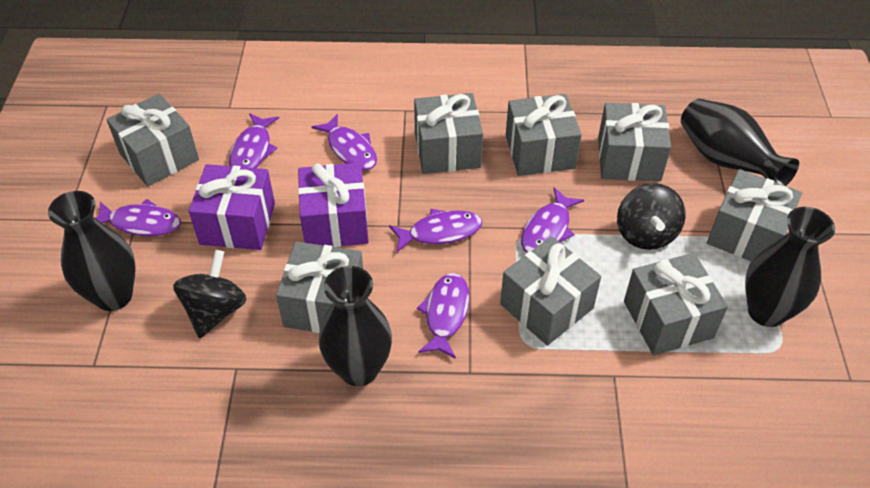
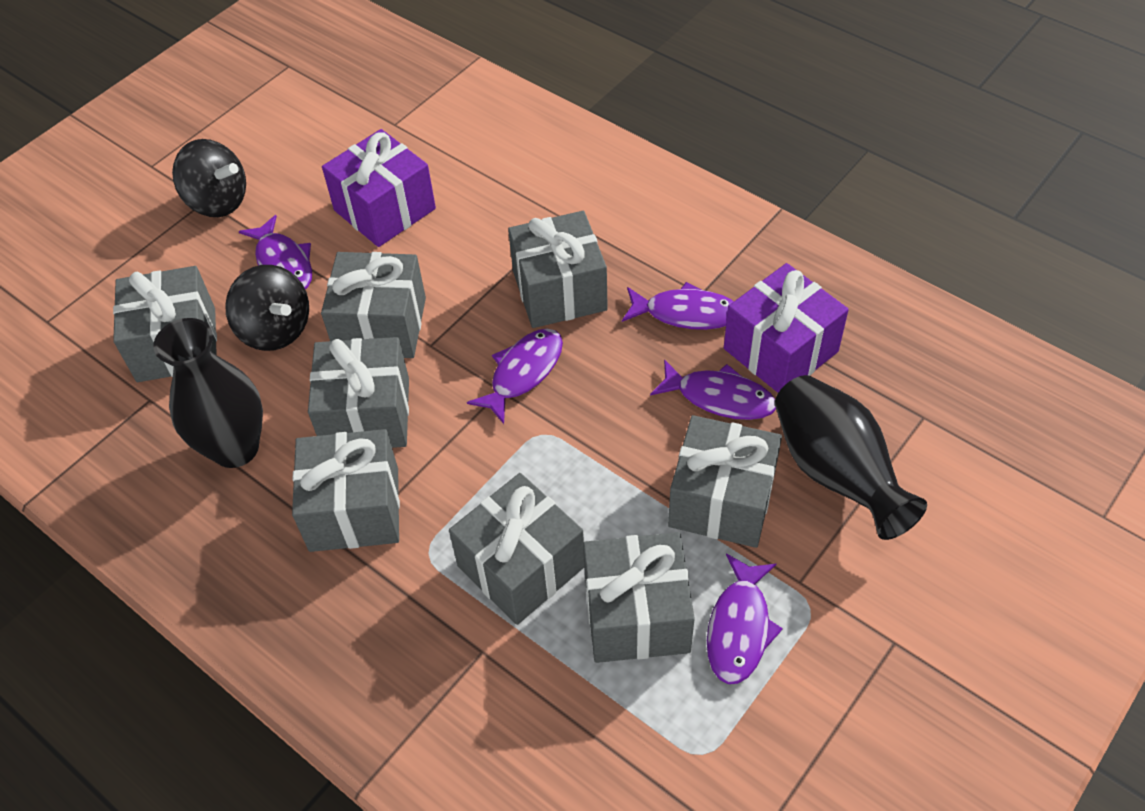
black vase: [48,191,136,311] [318,266,392,386] [681,99,799,186] [745,207,835,327] = 4 -> [153,318,263,468] [775,375,927,540] = 2
purple fish: [96,199,181,236] [229,113,279,168] [311,114,377,170] [389,209,482,253] [417,273,470,359] [521,188,584,253] = 6 -> [239,215,312,290] [467,329,563,424] [622,282,734,330] [650,359,776,420] [707,554,783,684] = 5

